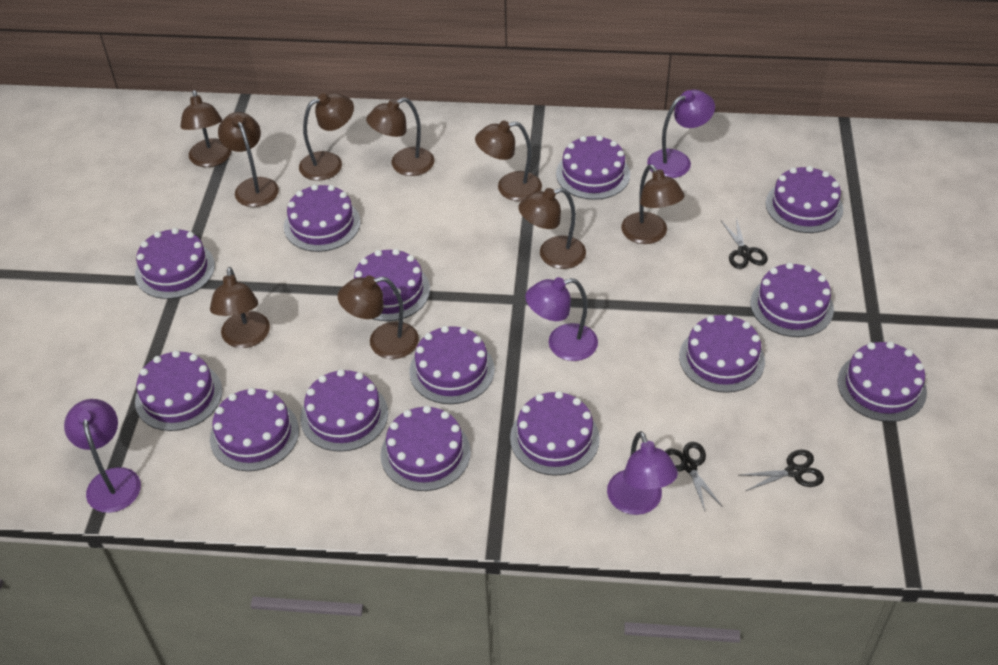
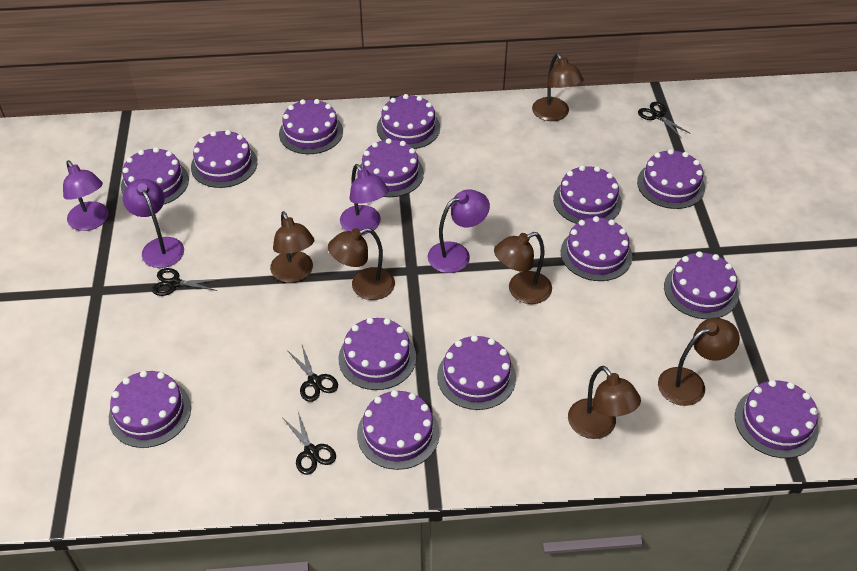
black scissors: [665,442,723,511] [721,218,768,269] [740,449,824,491] = 3 -> [152,268,220,296] [282,412,336,475] [287,345,338,402] [638,102,691,138] = 4
brown lamp: [180,90,231,167] [210,267,270,348] [218,112,279,207] [299,93,354,181] [338,275,419,359] [366,97,434,176] [475,120,542,201] [518,188,586,269] [621,164,685,244] = 9 -> [270,211,314,283] [328,228,395,300] [494,232,552,304] [532,53,583,121] [568,366,641,439] [658,318,740,406] = 6

